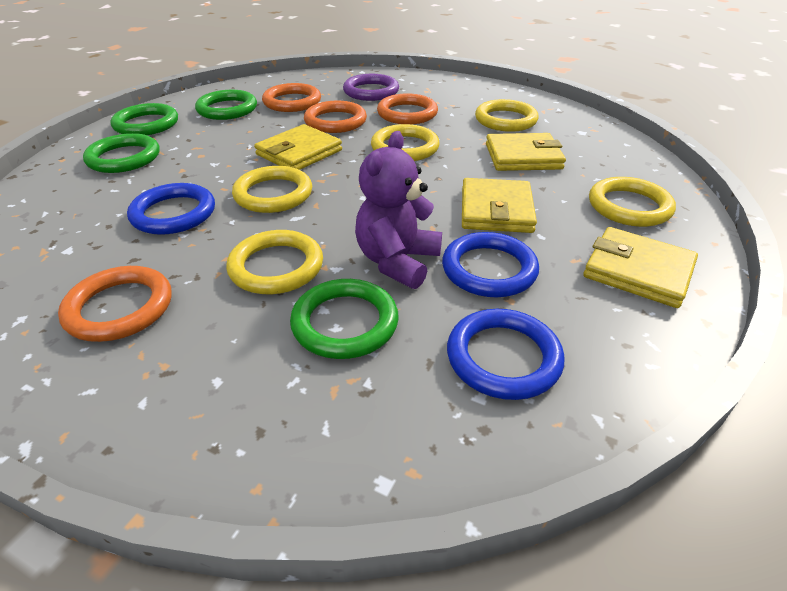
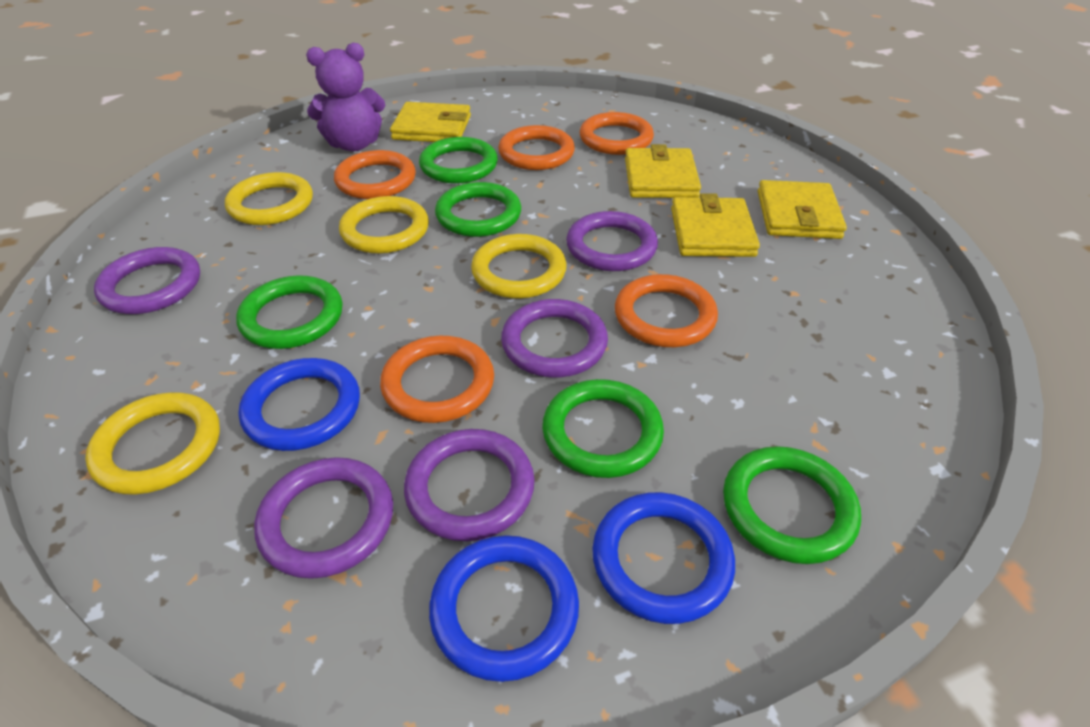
green ring: [83,133,160,173] [110,103,178,135] [195,90,257,120] [290,279,399,359] = 4 -> [236,275,343,349] [419,137,498,184] [435,182,521,237] [542,379,664,478] [723,446,861,564] = 5
orange ring: [58,266,172,342] [262,83,321,112] [304,100,367,133] [377,93,438,124] = 4 -> [334,150,416,199] [380,336,494,423] [498,125,575,170] [580,112,654,155] [615,274,718,347] = 5
purple ring: [343,74,399,101] = 1 -> [94,247,200,314] [254,457,393,579] [404,429,535,541] [501,299,608,377] [566,211,658,271] = 5
yellow ring: [226,230,323,294] [232,166,312,213] [371,124,440,161] [475,99,539,132] [589,177,676,227] = 5 -> [85,392,220,495] [225,172,313,225] [339,196,429,254] [471,234,567,299] = 4

